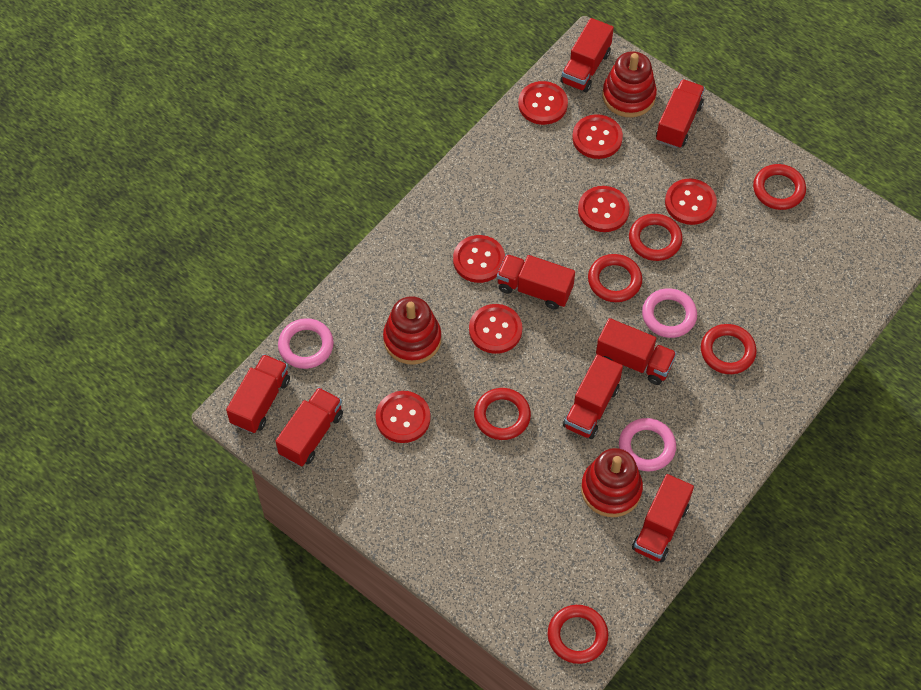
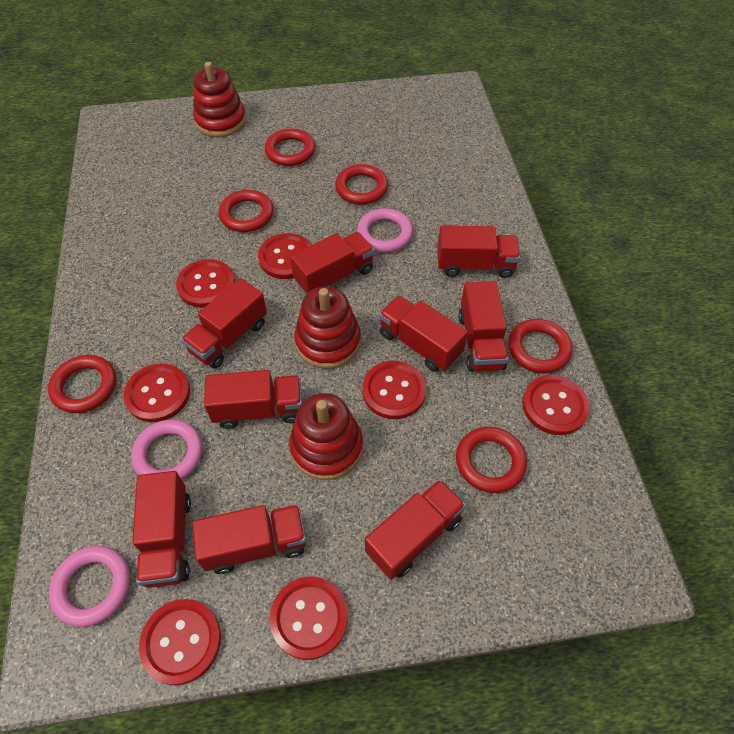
red truck: [226,354,290,433] [275,387,343,466] [497,254,575,310] [560,18,614,92] [563,354,623,439] [596,318,677,385] [632,474,694,563] [656,79,705,148] = 8 -> [132,471,191,588] [181,278,267,369] [192,505,306,574] [204,370,302,429] [290,232,374,294] [365,479,466,580] [379,295,468,372] [437,225,521,278] [458,281,508,372] = 9

